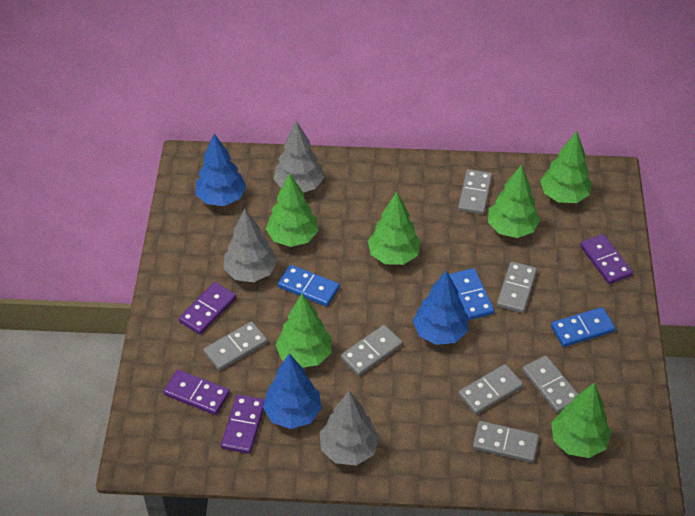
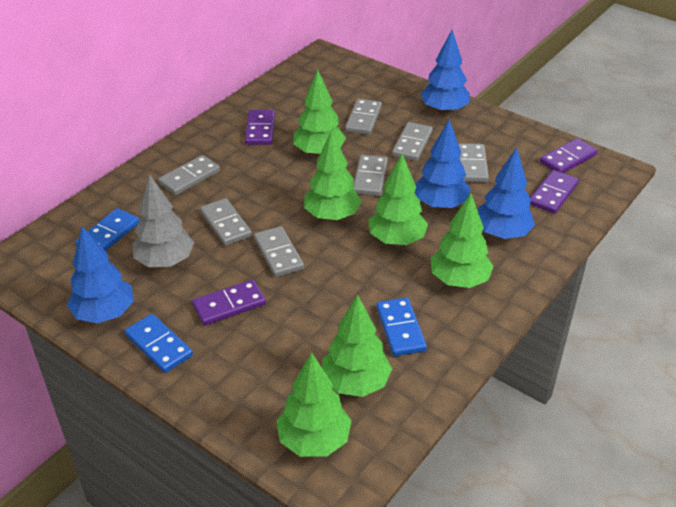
blue tree: [195,134,247,206] [263,353,322,429] [413,271,468,345] = 3 -> [67,226,134,324] [415,119,471,209] [420,30,470,114] [478,147,535,239] = 4
grey tree: [224,209,277,282] [273,121,324,193] [320,391,380,465] = 3 -> [132,174,194,267] = 1

